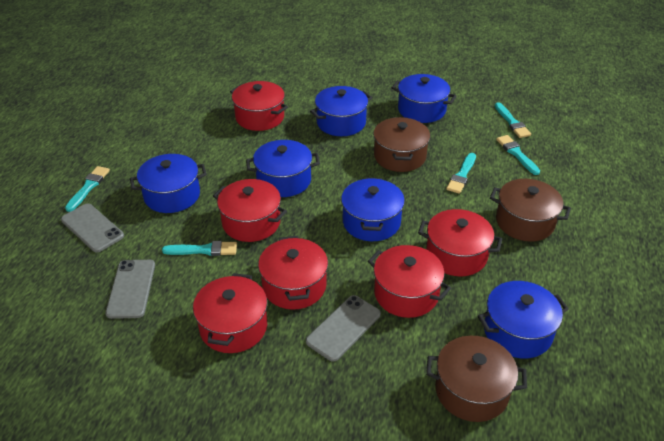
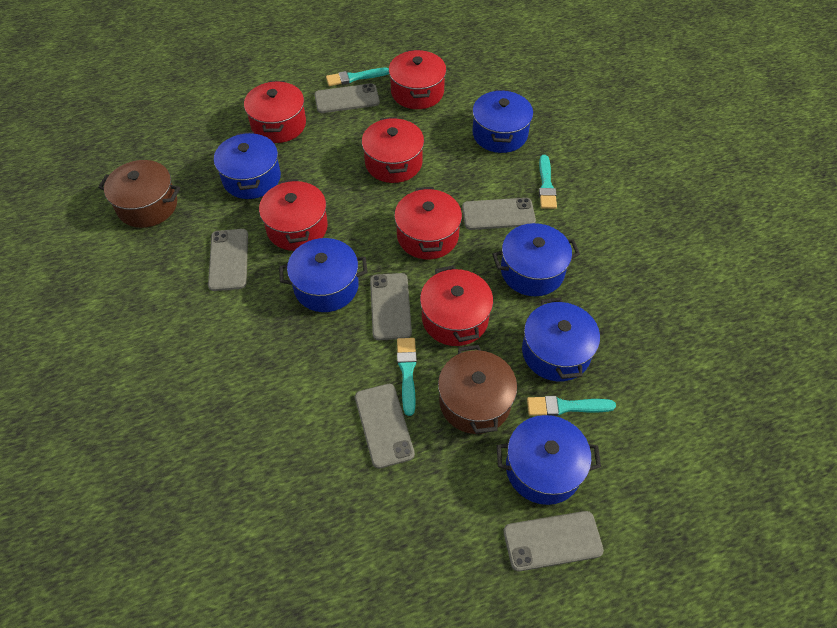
brown pot: [373,117,430,172] [426,336,527,422] [490,179,571,242] = 3 -> [98,160,180,228] [438,345,517,434] = 2
grey phone: [61,204,124,252] [105,260,155,319] [306,295,381,362] = 3 -> [208,229,248,291] [314,83,380,113] [355,384,415,469] [370,273,412,340] [462,198,536,230] [503,511,604,571] = 6
turquoise brush: [65,166,110,212] [162,241,237,256] [446,153,476,194] [495,102,531,138] [496,135,540,175] = 5 -> [326,68,389,86] [397,338,417,416] [527,396,616,416] [539,155,557,209] = 4

